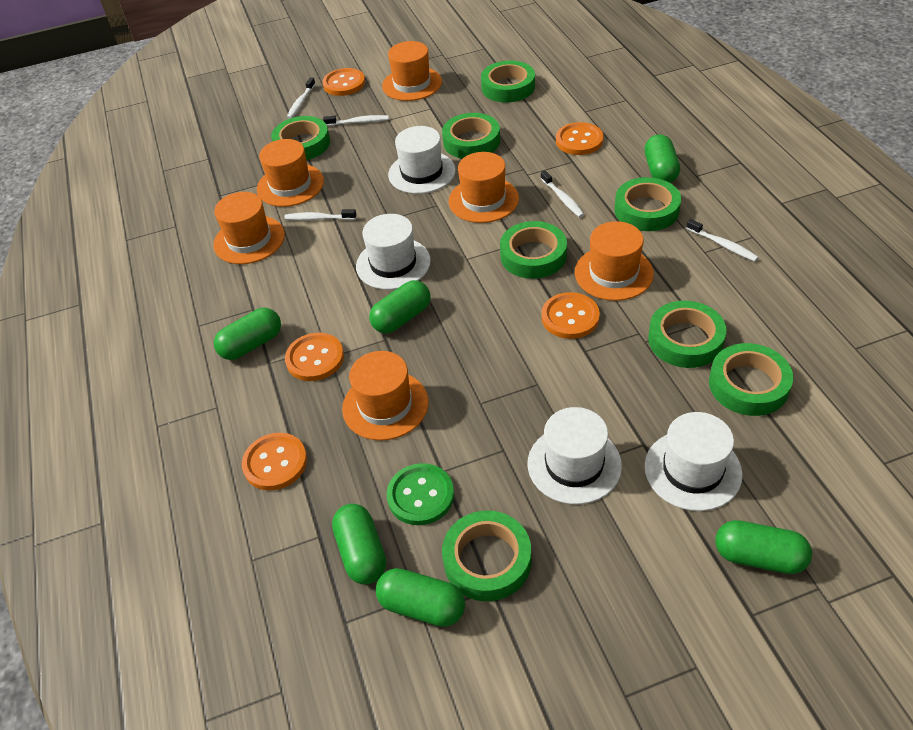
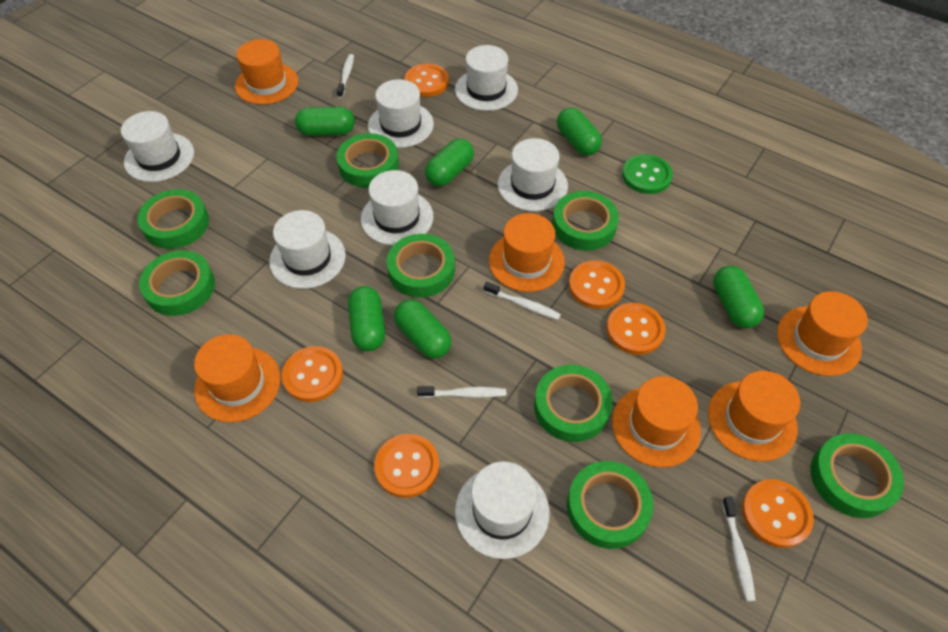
orange button: [242,433,307,491] [285,333,344,381] [322,68,365,96] [541,292,600,339] [556,122,604,155] = 5 -> [282,346,343,402] [374,434,439,498] [404,64,449,97] [569,260,625,309] [606,303,666,355] [742,479,814,548] = 6
white hat: [356,214,431,290] [388,126,456,194] [528,407,622,504] [645,412,743,511] = 4 -> [121,111,194,182] [269,210,346,289] [361,170,433,246] [368,79,434,148] [455,45,518,111] [455,461,549,559] [498,138,568,211] = 7
white toothbrush: [284,209,356,220] [287,77,316,119] [323,115,389,126] [541,170,585,217] [686,219,758,261] = 5 -> [337,54,354,98] [417,386,506,398] [484,282,561,320] [722,497,756,602] = 4

